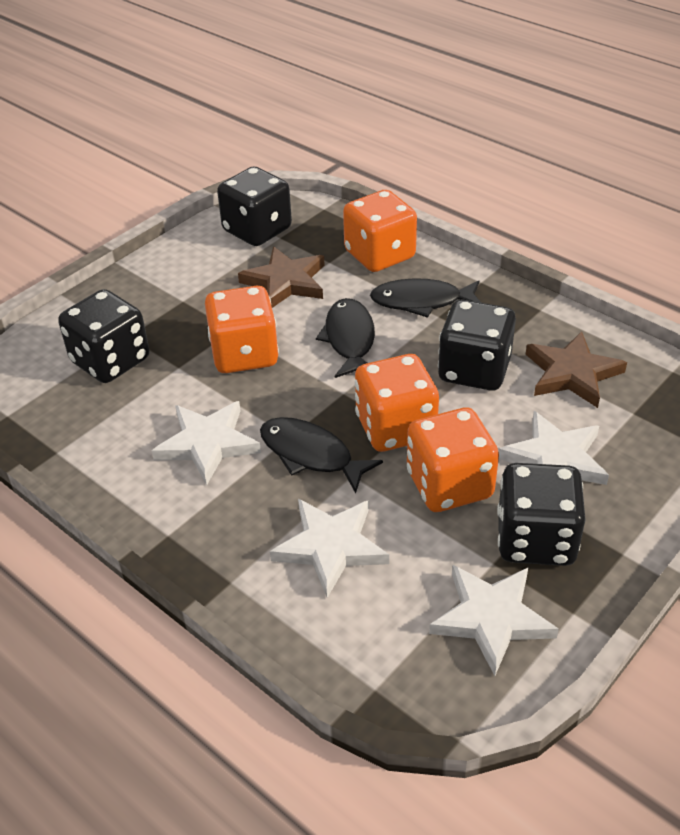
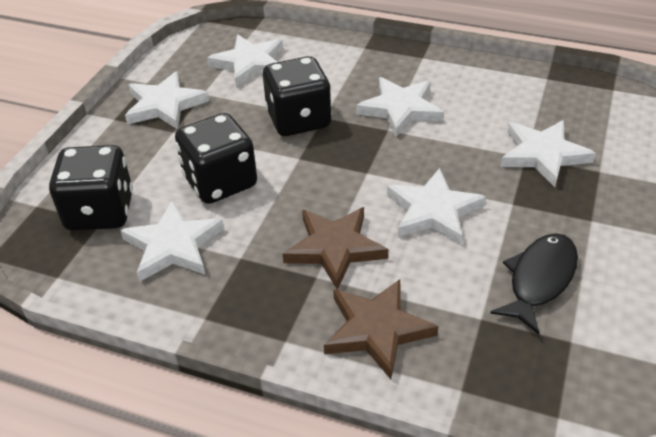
black dice: [58,289,149,383] [217,166,292,246] [438,299,516,391] [497,463,586,566] = 4 -> [49,145,133,231] [175,113,257,204] [263,56,332,136] = 3
black fish: [260,417,383,493] [316,298,375,378] [370,278,480,318] = 3 -> [490,233,578,335] = 1
orange dice: [205,286,279,373] [343,190,417,272] [355,354,439,452] [407,407,499,512] = 4 -> none = 0
white star: [152,401,261,485] [270,499,389,598] [429,565,559,676] [499,411,609,485] = 4 -> [120,200,224,282] [125,71,209,129] [207,35,283,88] [356,77,444,137] [387,168,486,245] [500,120,596,187] = 6

